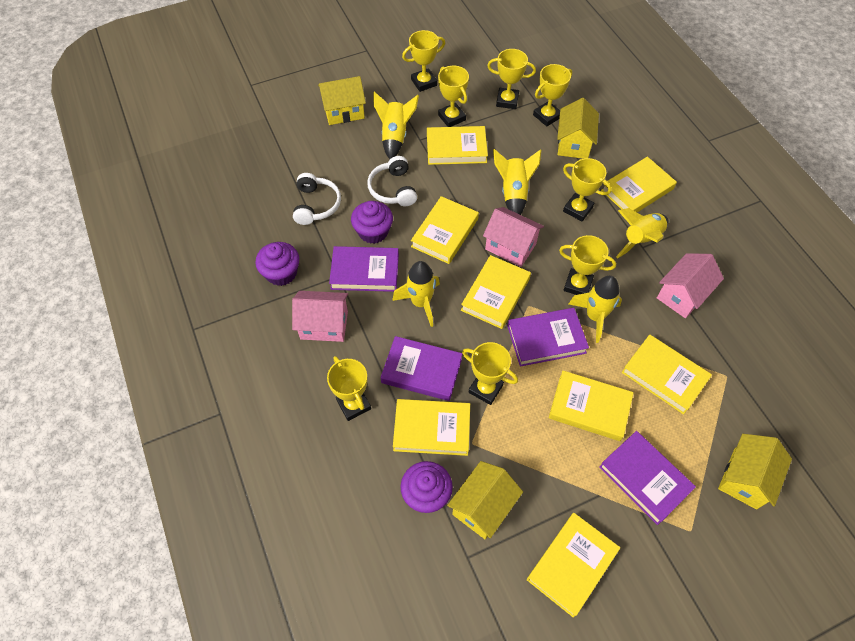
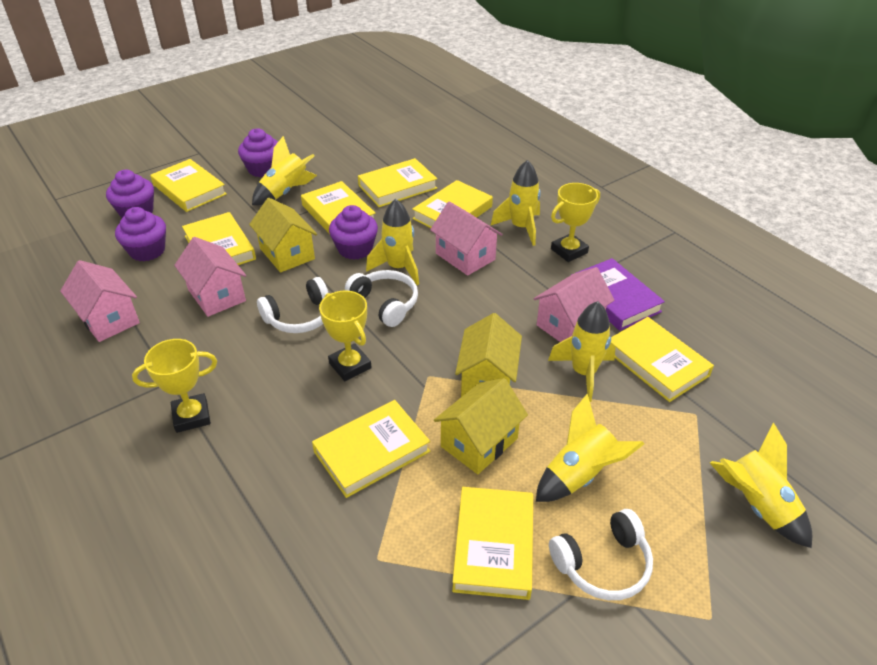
pink house: [292,291,348,342] [483,207,544,267] [657,253,724,318] = 3 -> [60,260,140,342] [174,237,246,317] [430,201,503,276] [533,267,614,342] = 4
purple book: [329,246,399,292] [380,336,462,401] [507,308,589,367] [599,431,696,525] = 4 -> [571,258,665,331] = 1
purple cupcake: [255,242,299,286] [351,201,393,244] [401,461,453,513] = 3 -> [106,170,154,218] [115,207,166,261] [238,128,278,177] [329,205,378,260] = 4
white headphones: [293,173,341,225] [367,156,417,206] = 2 -> [257,277,328,333] [345,270,418,327] [549,509,653,600] = 3
yellow house: [318,76,366,125] [447,461,523,539] [557,98,599,159] [718,434,792,509] = 4 -> [249,198,317,273] [434,378,528,474] [455,313,522,397] = 3
yellow rocket: [373,91,419,159] [392,261,440,327] [493,149,541,215] [569,276,622,343] [616,208,669,258] = 5 -> [252,136,317,205] [366,199,419,285] [491,160,541,246] [536,394,644,502] [548,301,616,402] [710,423,812,548] = 6
yellow trophy: [327,356,371,421] [402,30,445,92] [438,66,469,127] [462,342,518,405] [487,49,536,109] [533,64,572,127] [559,235,616,295] [563,158,612,221] = 8 -> [132,339,217,433] [319,290,372,381] [551,183,600,262] = 3

